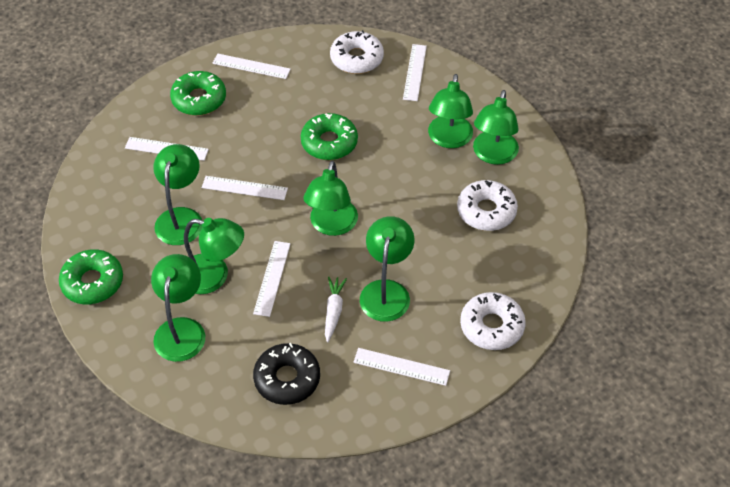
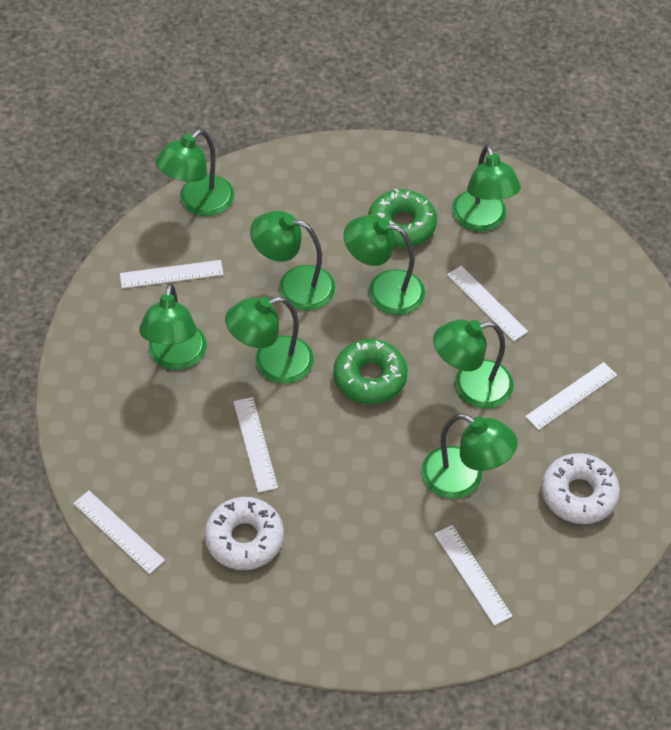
black donut: [253,343,320,405] = 1 -> none = 0
green donut: [59,249,123,304] [170,71,226,116] [301,113,358,160] = 3 -> [334,339,407,404] [368,188,437,248] = 2
green lamp: [151,254,205,362] [153,144,202,245] [184,218,244,294] [303,161,358,236] [360,216,415,322] [428,74,473,148] [473,90,519,165] = 7 -> [139,283,206,370] [155,129,234,216] [225,297,314,384] [250,211,335,310] [343,215,425,315] [421,413,518,499] [433,320,514,409] [452,144,521,232] = 8
white carrot: [325,277,347,342] = 1 -> none = 0
white donut: [330,30,384,74] [457,180,518,231] [460,292,526,350] = 3 -> [204,497,284,570] [541,453,620,524] = 2

